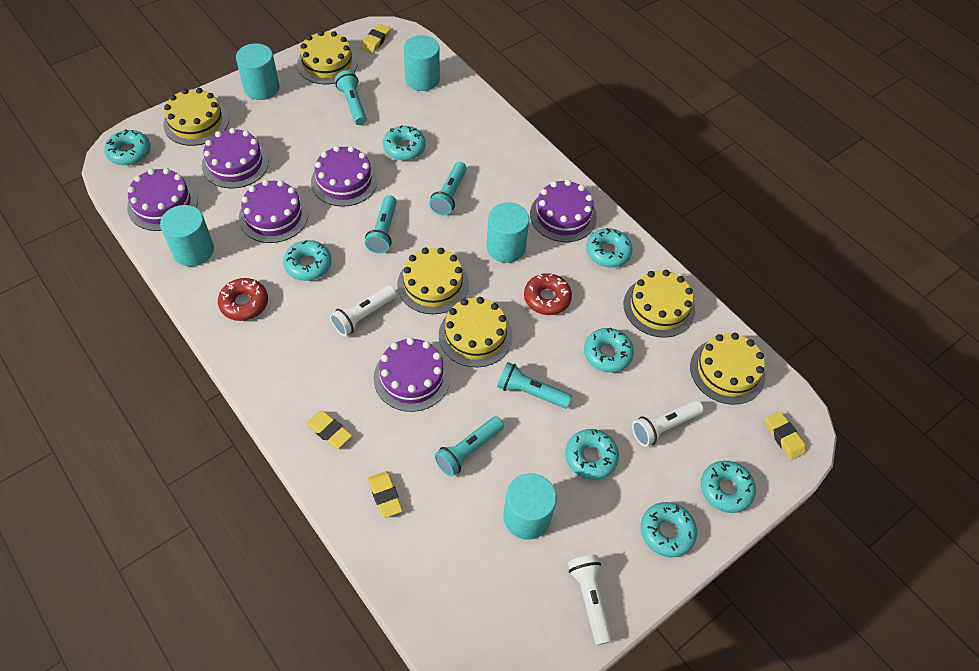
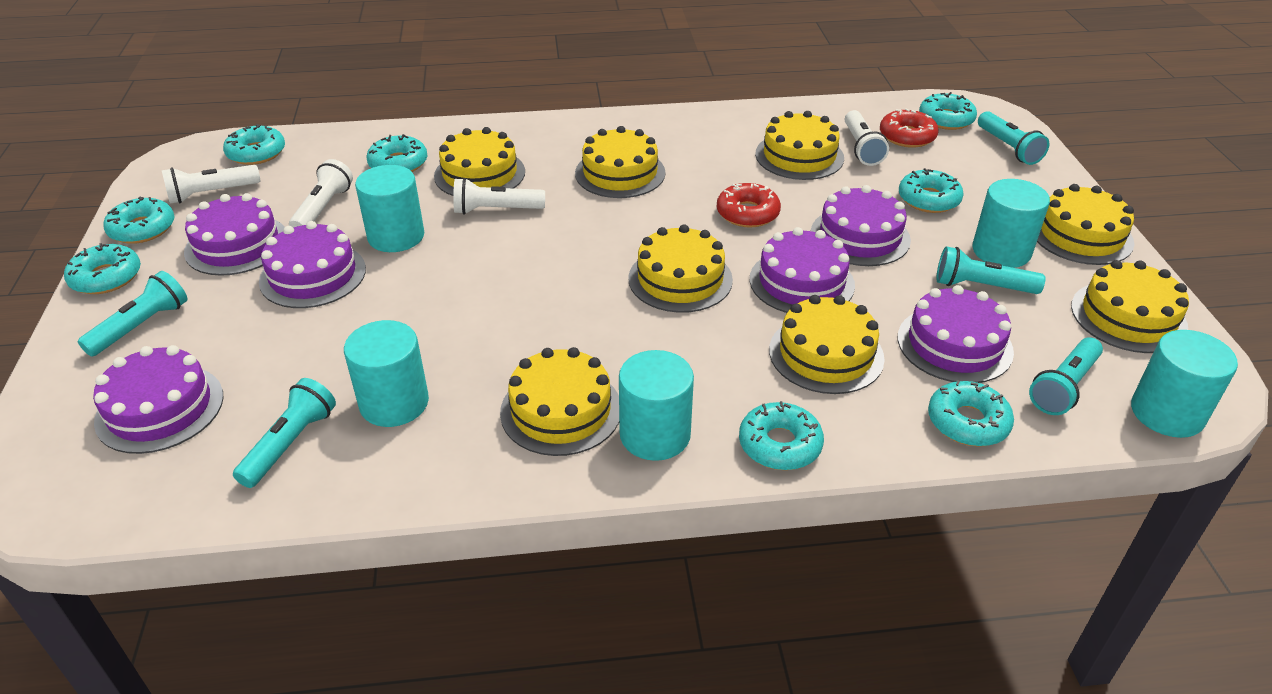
white flashlight: [330,285,397,336] [568,555,613,645] [632,400,704,447] = 3 -> [162,165,261,204] [289,159,353,228] [453,178,545,214] [845,110,889,166] = 4
yellow cake: [163,88,229,146] [297,31,358,84] [397,248,469,314] [439,297,513,367] [623,270,695,338] [690,333,765,405] = 6 -> [434,127,525,196] [500,347,619,456] [575,126,666,198] [628,225,733,313] [755,111,844,180] [769,295,885,394] [1037,184,1134,265] [1071,260,1189,353] = 8
yellow eraser: [306,411,352,449] [361,24,390,53] [368,471,403,518] [766,411,806,460] = 4 -> none = 0

